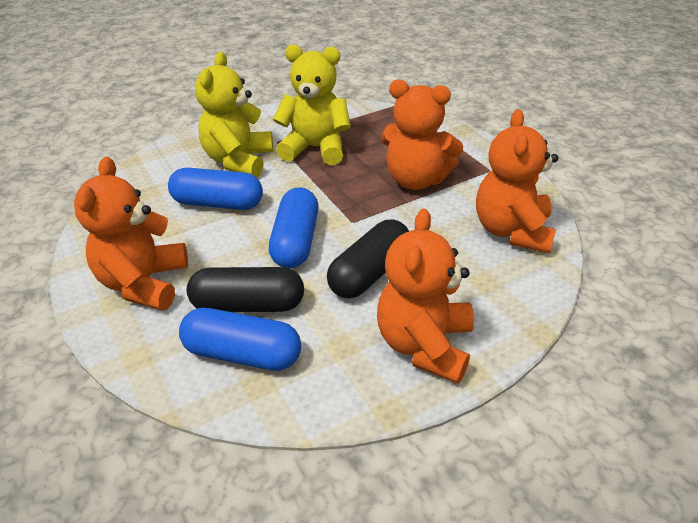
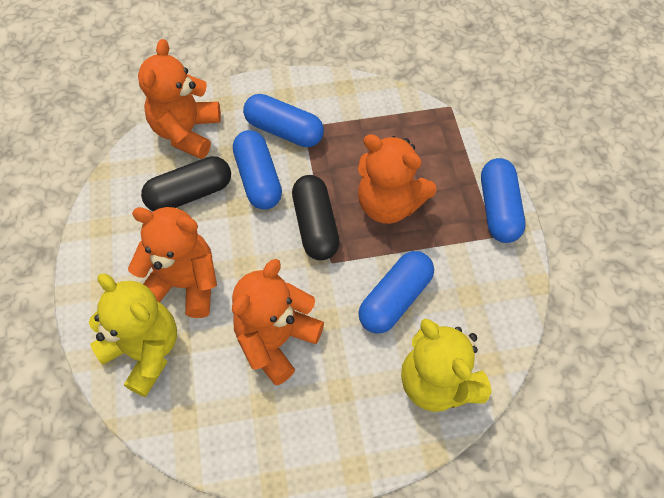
blue capsule: [168,168,263,210] [179,308,301,371] [269,187,319,268] = 3 -> [233,130,282,210] [243,94,324,147] [358,251,434,333] [481,158,525,243] = 4

